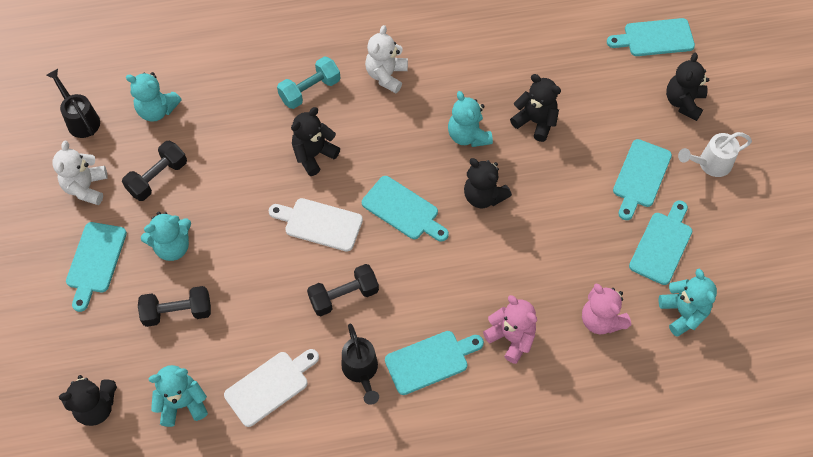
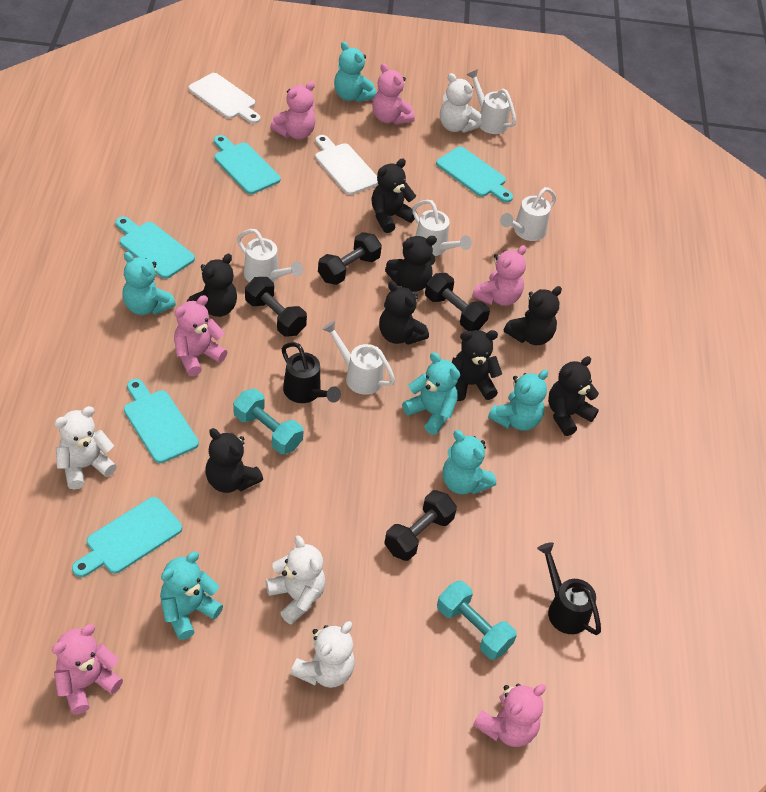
black dumbbell: [122,141,187,201] [138,286,211,327] [307,264,379,316] = 3 -> [245,277,307,337] [318,232,382,285] [384,490,457,561] [425,273,490,331] = 4
black teddy bear: [59,375,117,426] [291,107,340,176] [464,158,512,208] [510,74,561,142] [666,53,709,121] = 5 -> [187,254,237,317] [205,428,263,493] [371,159,417,233] [379,281,429,345] [385,236,437,292] [452,330,502,401] [504,286,562,345] [548,356,599,436] = 8
pink teddy bear: [483,295,537,364] [582,283,631,334] = 2 -> [52,624,123,714] [174,295,227,376] [270,81,316,139] [372,63,415,125] [472,245,526,306] [473,683,546,747] = 6
turquoise cutting board: [66,222,127,312] [362,176,449,241] [385,331,484,395] [607,18,695,56] [613,139,672,220] [629,200,692,285] = 6 -> [72,497,182,577] [115,216,195,279] [124,379,199,463] [214,135,281,194] [436,147,513,203] = 5
turquoise dumbbell: [277,56,340,109] = 1 -> [233,389,304,454] [437,581,517,660] = 2
turquoise teddy bear: [126,72,182,122] [141,212,191,261] [149,365,208,427] [448,91,493,147] [659,269,717,337] = 5 -> [123,252,176,315] [160,551,223,640] [334,41,376,102] [402,352,460,435] [443,430,496,494] [488,370,548,431] = 6
white teddy bear: [52,141,108,205] [365,25,408,93] = 2 -> [54,406,117,490] [265,535,325,624] [290,621,355,688] [440,73,482,133] = 4
white watering can: [678,132,752,177] = 1 -> [237,229,303,282] [322,321,395,395] [412,200,472,256] [467,69,516,134] [500,187,556,241] = 5

